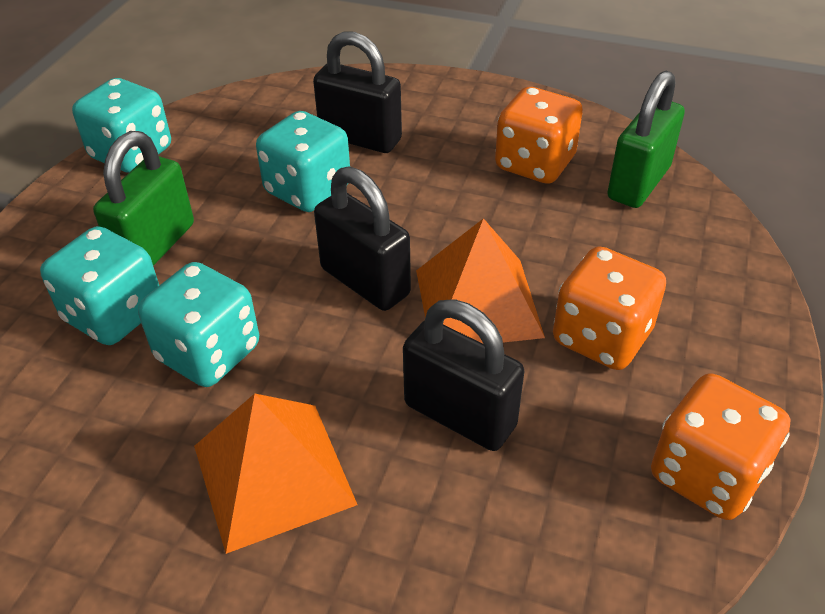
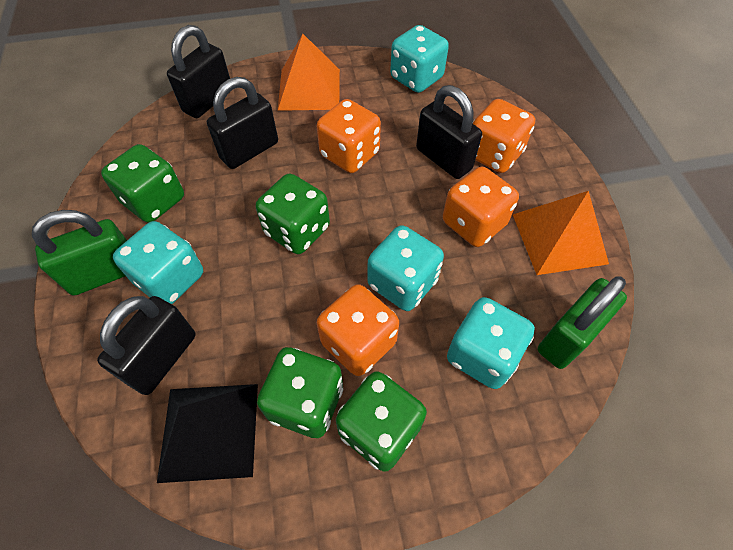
black padlock: [313,31,402,153] [314,167,411,311] [403,299,524,451] = 3 -> [97,296,196,395] [167,25,230,118] [207,77,278,169] [416,85,482,179] = 4
black pyramid: none = 0 -> [157,384,258,483] = 1
green dice: none = 0 -> [101,144,184,223] [256,174,330,254] [257,347,343,438] [336,371,427,472] = 4
orange dice: [495,87,583,184] [553,246,666,370] [651,373,791,520] = 3 -> [317,99,381,173] [317,284,399,376] [443,167,519,247] [472,99,535,173] = 4

